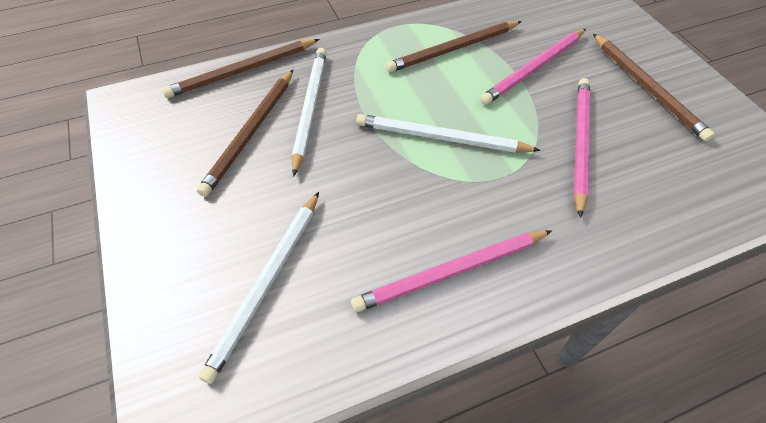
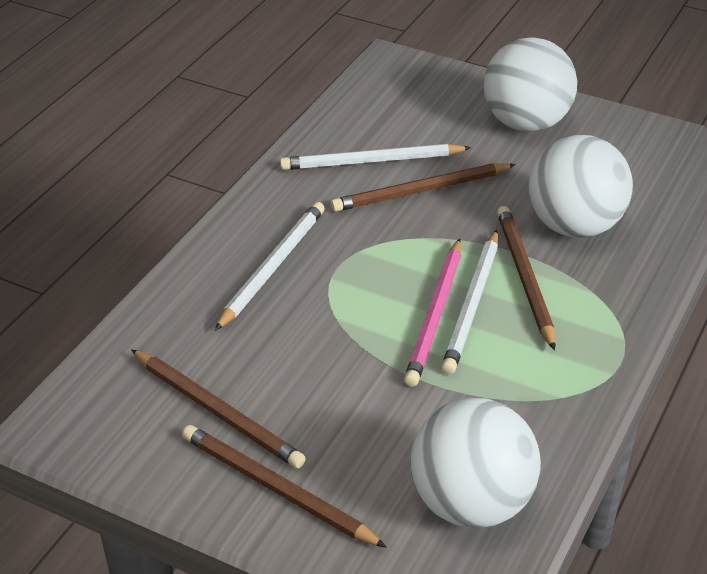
pink pencil: [351,230,552,312] [480,29,586,105] [574,78,590,218] = 3 -> [404,238,461,387] = 1
white ball: none = 0 -> [410,398,541,528] [483,37,577,132] [528,135,633,238] = 3

